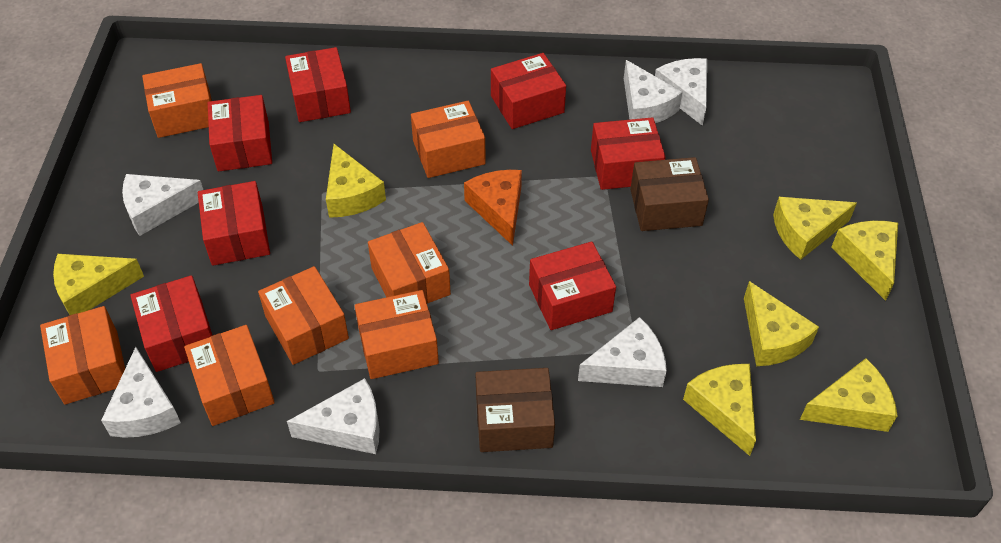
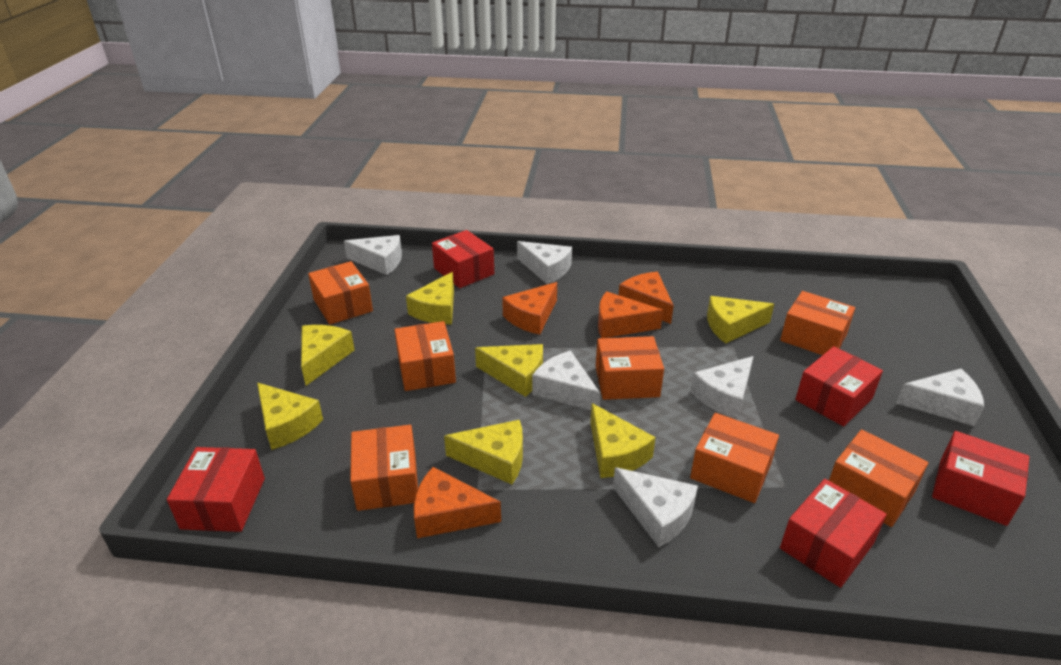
brown box: [476,368,555,452] [630,157,709,231] = 2 -> none = 0
orange cheese: [464,170,522,246] = 1 -> [414,467,501,538] [502,282,557,335] [598,291,663,338] [619,272,674,324] = 4
red box: [130,275,213,372] [198,181,270,266] [208,95,272,171] [285,47,351,122] [491,53,566,129] [529,242,616,330] [591,117,665,190] = 7 -> [167,447,265,532] [432,230,494,288] [780,479,887,588] [795,346,883,426] [932,431,1029,526] = 5

